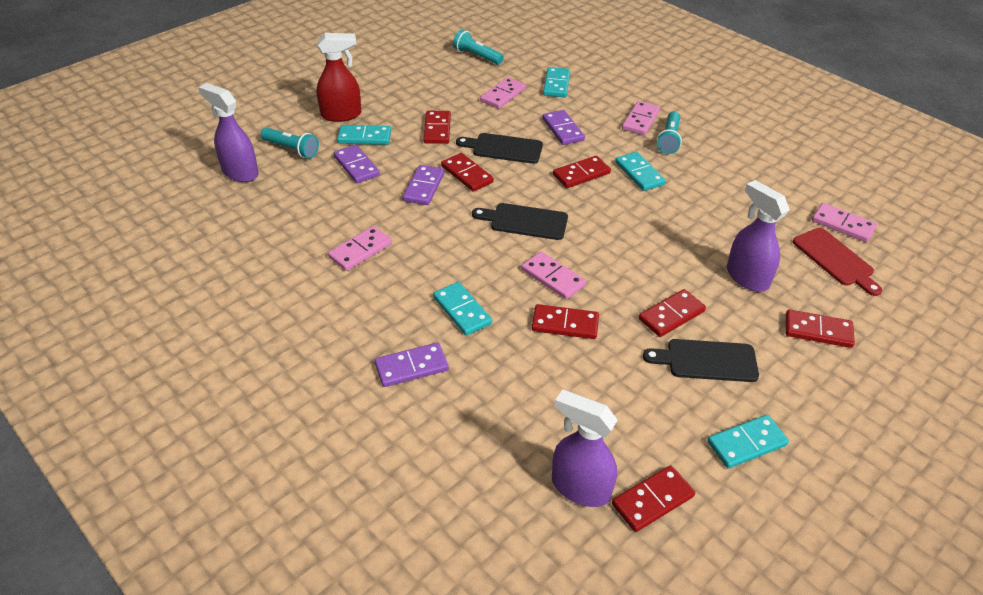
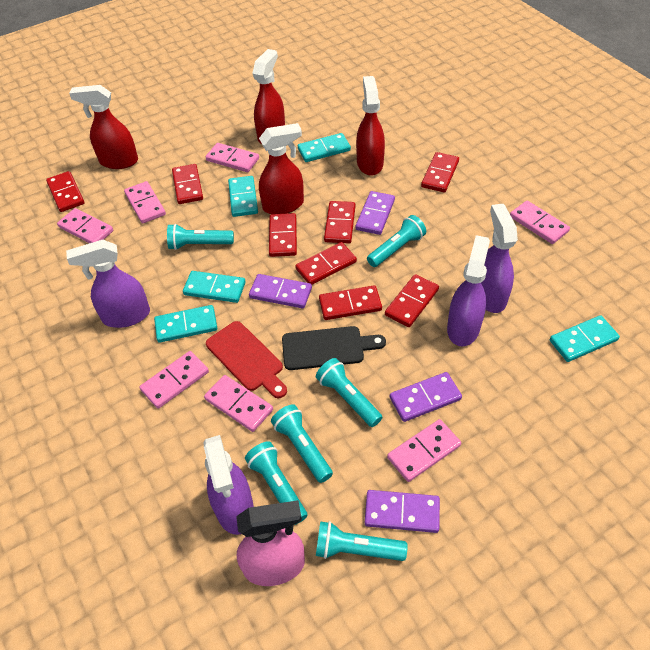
black cutting board: [456,133,543,164] [472,203,568,240] [643,339,759,382] = 3 -> [282,326,386,370] = 1
pink domino: [328,226,392,271] [480,77,526,109] [521,252,586,299] [622,101,660,135] [812,203,877,242] = 5 -> [57,208,113,243] [124,181,166,223] [139,351,209,409] [204,375,273,432] [206,143,259,172] [387,419,461,482] [510,201,570,244] = 7
pink spray bottle: none = 0 -> [236,500,305,586] = 1
purple spray bottle: [198,83,259,182] [552,389,618,507] [727,180,790,292] = 3 -> [66,240,150,328] [204,435,254,535] [447,235,490,346] [481,204,518,313] = 4
red domino: [423,111,451,144] [441,153,494,192] [532,304,599,339] [553,155,611,188] [612,465,695,532] [639,289,706,337] [786,309,855,348] = 7 -> [46,171,85,212] [172,164,203,204] [269,213,297,257] [295,242,357,285] [319,285,382,320] [324,201,355,243] [385,274,439,327] [421,152,459,193] = 8
red spray bottle: [317,33,361,122] = 1 -> [69,85,138,169] [252,49,285,144] [259,123,304,214] [356,76,385,176] = 4
turquoise flashlight: [261,128,319,158] [453,30,504,65] [657,111,682,154] = 3 -> [167,224,234,250] [245,441,308,525] [271,404,333,483] [316,358,383,427] [316,521,408,561] [367,215,426,267] = 6

